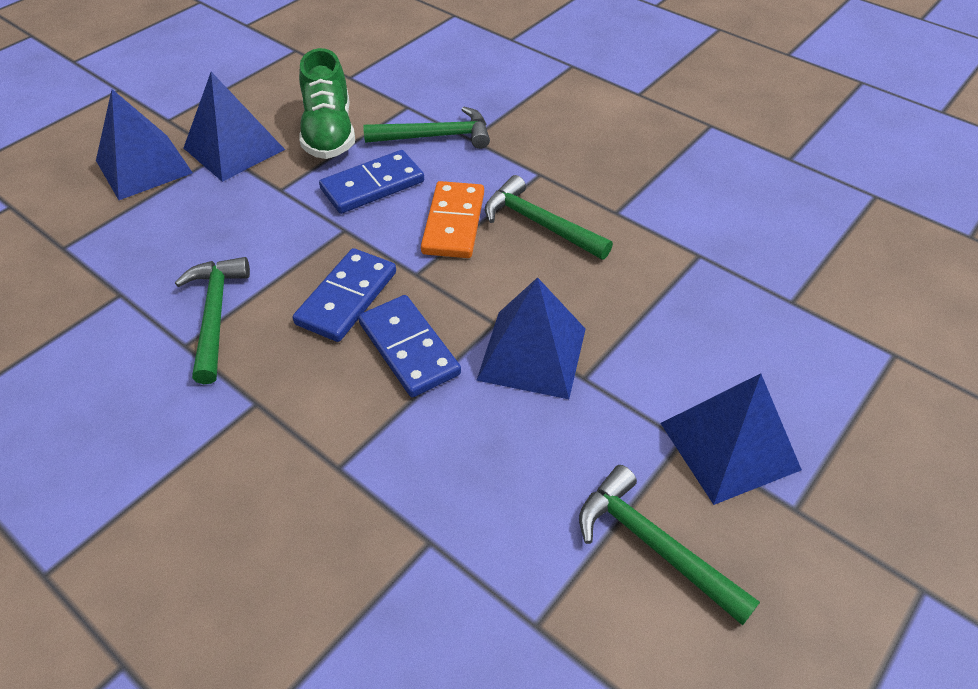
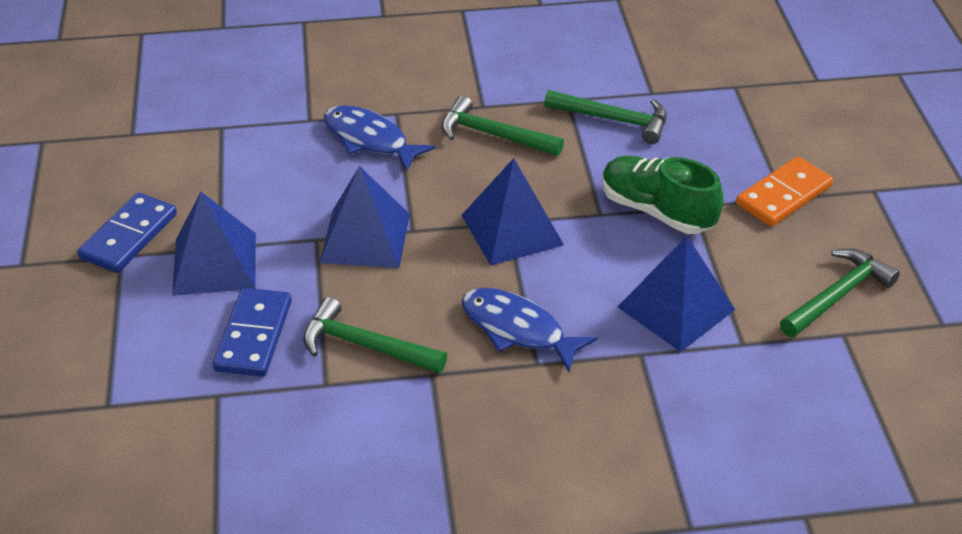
blue domino: [293,248,396,342] [319,150,424,214] [358,295,461,397] = 3 -> [77,193,177,273] [213,288,292,377] = 2
blue fish: none = 0 -> [324,105,435,172] [462,288,597,372] = 2

